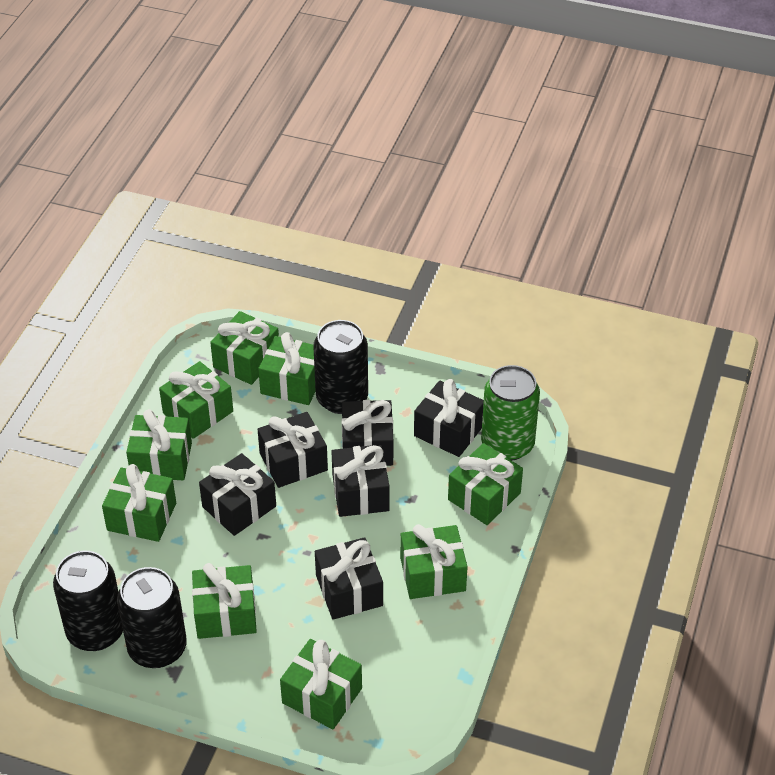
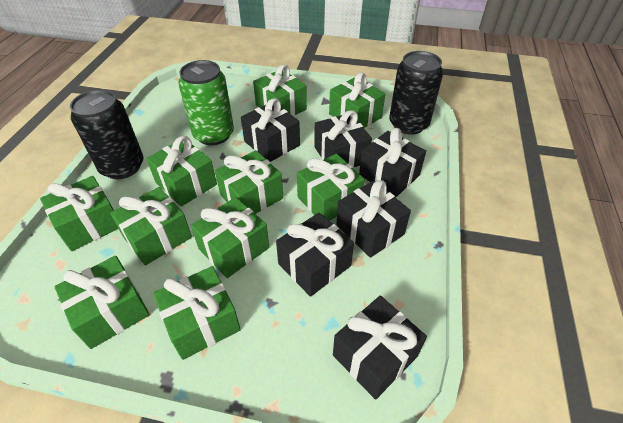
black can: [53,551,123,651] [117,567,187,668] [313,320,368,414] = 3 -> [70,90,143,179] [389,51,443,135] = 2
green gift: [102,464,176,542] [126,409,192,480] [159,361,233,439] [192,563,257,639] [210,311,279,385] [258,332,316,405] [280,639,362,729] [400,524,468,599] [448,443,523,525] = 9 -> [40,176,118,251] [55,256,150,349] [110,187,192,266] [146,136,217,207] [153,266,241,360] [191,197,269,278] [215,150,283,214] [253,65,307,116] [297,154,365,221] [329,73,385,128] = 10

